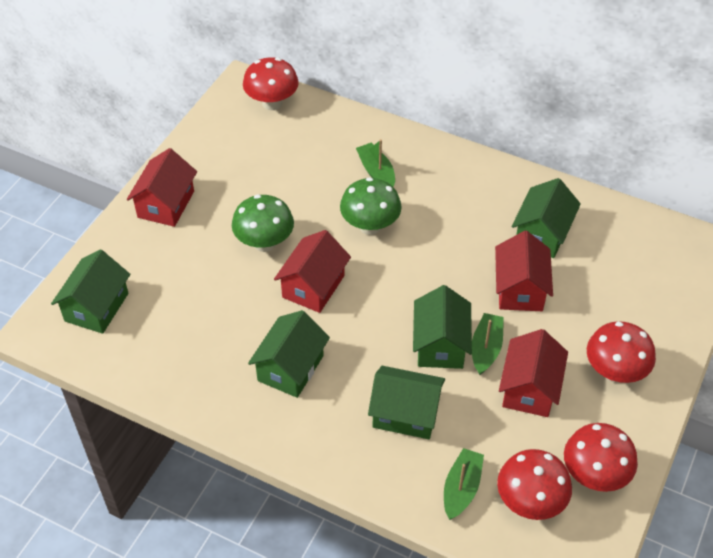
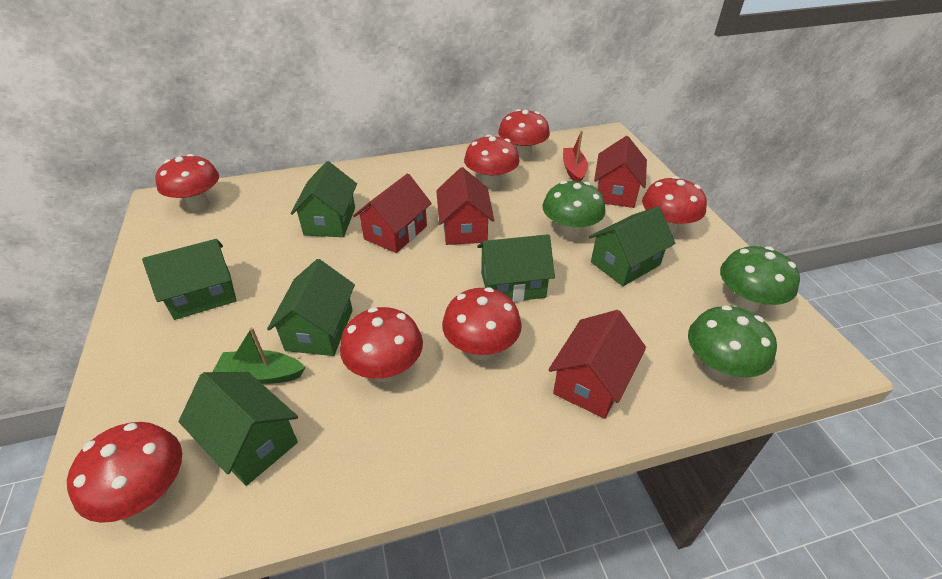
green boat: [356,139,395,187] [444,448,484,520] [472,313,504,375] = 3 -> [213,327,305,384] = 1
green house: [51,249,130,334] [248,310,330,398] [368,366,445,439] [413,285,472,369] [512,178,581,258] = 5 -> [142,239,237,320] [179,372,298,486] [267,259,355,356] [291,161,357,237] [477,234,555,302] [589,206,675,286] = 6
green mushroom: [232,195,294,252] [340,177,402,235] = 2 -> [542,181,606,239] [688,305,777,380] [720,246,800,313] = 3
red boat: none = 0 -> [563,131,588,182] = 1
red mushroom: [243,57,299,110] [497,449,572,520] [564,423,638,492] [587,321,656,383] = 4 -> [67,422,182,523] [155,154,219,211] [340,307,423,382] [442,287,522,360] [464,134,520,189] [498,109,550,160] [642,176,707,236] = 7

